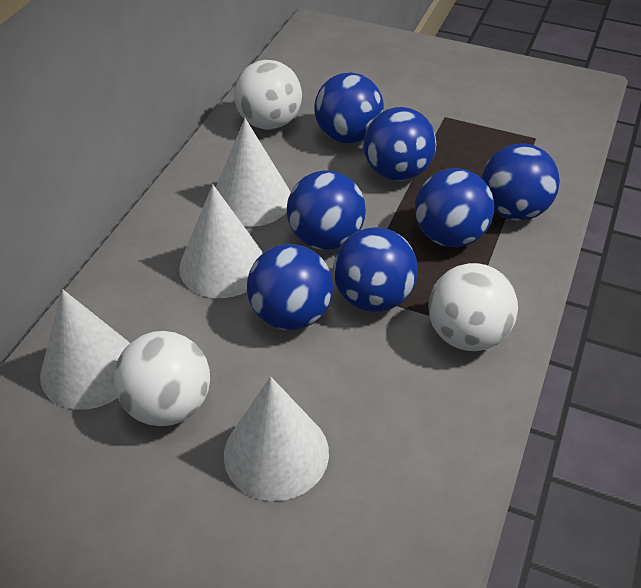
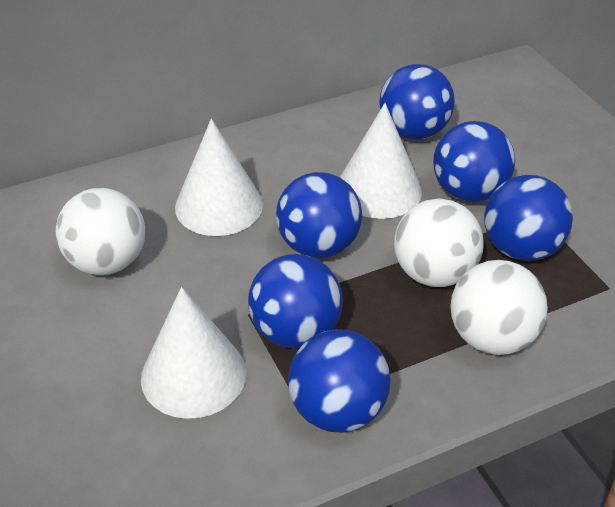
blue ball: [247,244,333,330] [287,170,366,250] [314,72,384,143] [333,227,418,312] [363,107,436,181] [415,168,494,247] [482,143,560,221] = 7 -> [248,254,343,349] [276,172,362,258] [288,329,390,433] [379,64,455,140] [433,121,515,202] [484,175,573,261] = 6
white cone: [40,289,130,410] [179,184,263,298] [216,118,291,227] [224,377,329,501] = 4 -> [141,287,246,419] [175,119,263,236] [340,103,422,219] = 3

